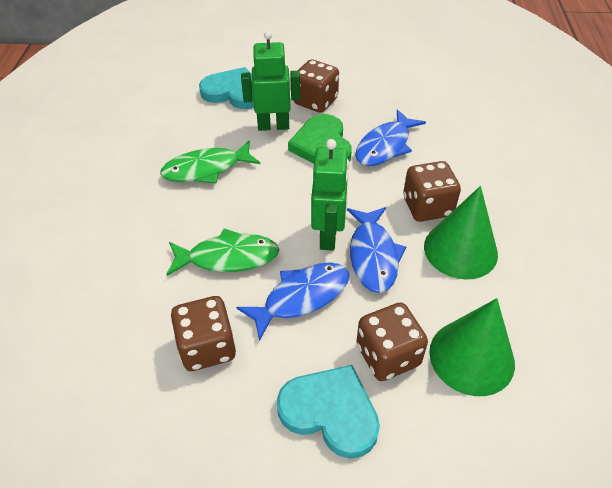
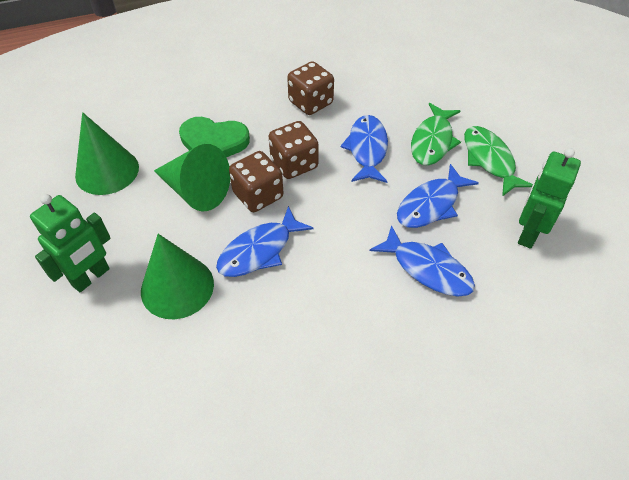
blue fish: [236,263,350,341] [347,207,406,293] [355,109,426,166] = 3 -> [216,206,313,277] [341,115,388,183] [370,225,475,296] [397,164,479,228] = 4
brown dice: [171,296,236,371] [294,59,339,113] [356,303,428,381] [403,161,461,222] = 4 -> [229,151,283,212] [269,121,319,179] [287,61,334,115] = 3
green cone: [424,186,498,280] [429,298,515,396] = 2 -> [75,112,139,195] [141,234,214,319] [154,144,230,211] = 3
turquoise heart: [199,67,254,109] [277,365,380,459] = 2 -> none = 0

